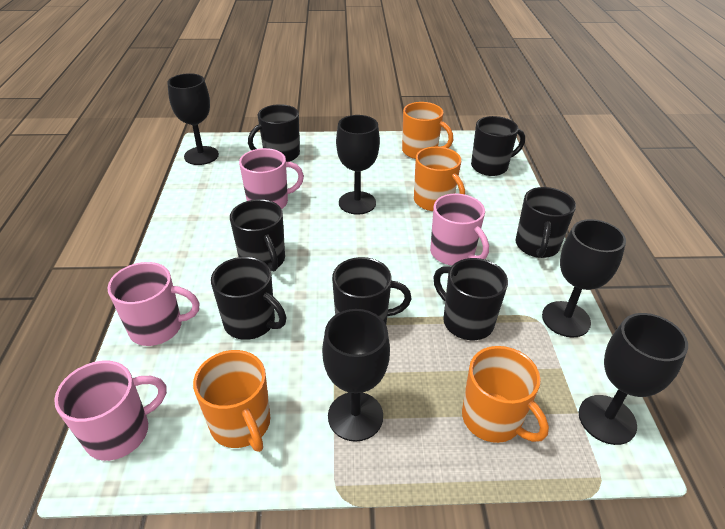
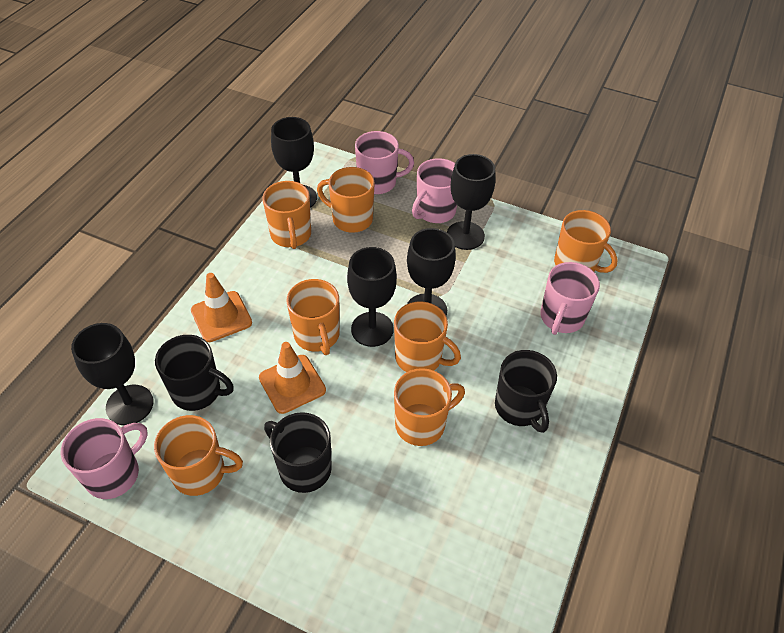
black mug: [211,257,286,340] [230,199,285,271] [248,104,300,162] [332,257,412,324] [434,258,508,340] [471,116,525,176] [516,187,576,258] = 7 -> [155,335,234,411] [264,412,332,493] [495,350,557,433] = 3
orange mug: [193,350,270,452] [402,102,453,159] [414,147,465,211] [462,346,549,443] = 4 -> [154,415,243,496] [263,181,311,249] [286,279,340,355] [317,167,375,233] [394,302,461,372] [394,368,465,446] [554,210,618,273] = 7
orange traffic cone: none = 0 -> [191,273,252,342] [259,342,326,414] = 2

